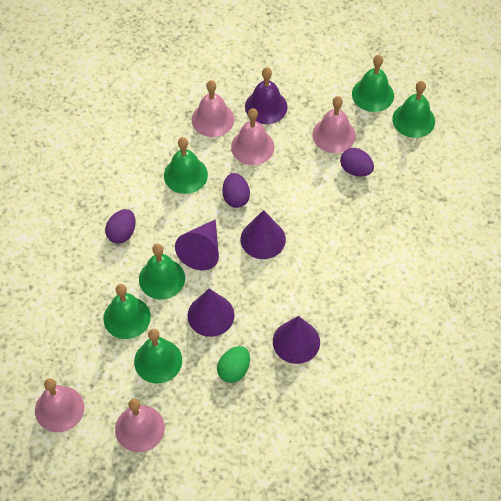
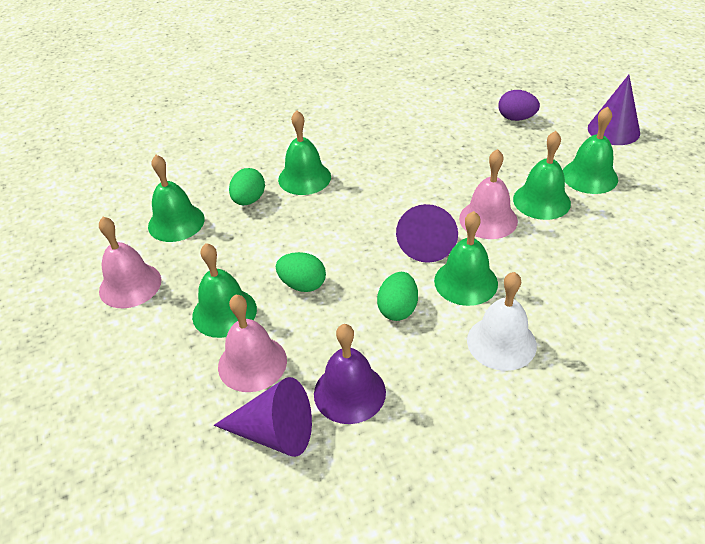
green egg: [217,346,250,383] = 1 -> [229,168,265,205] [276,252,326,292] [377,272,418,321] = 3
pink bell: [35,378,84,432] [115,399,165,452] [192,80,234,137] [231,108,274,165] [312,96,356,153] = 5 -> [99,217,161,308] [218,295,287,392] [459,149,518,239] = 3
purple cone: [175,219,219,271] [187,289,235,337] [241,210,286,259] [273,316,320,364] = 4 -> [214,377,312,457] [396,204,458,263] [588,75,640,145] = 3
purple egg: [105,209,136,244] [223,173,250,208] [340,148,374,177] = 3 -> [498,90,540,121] = 1
white bell: none = 0 -> [467,272,537,371] = 1

